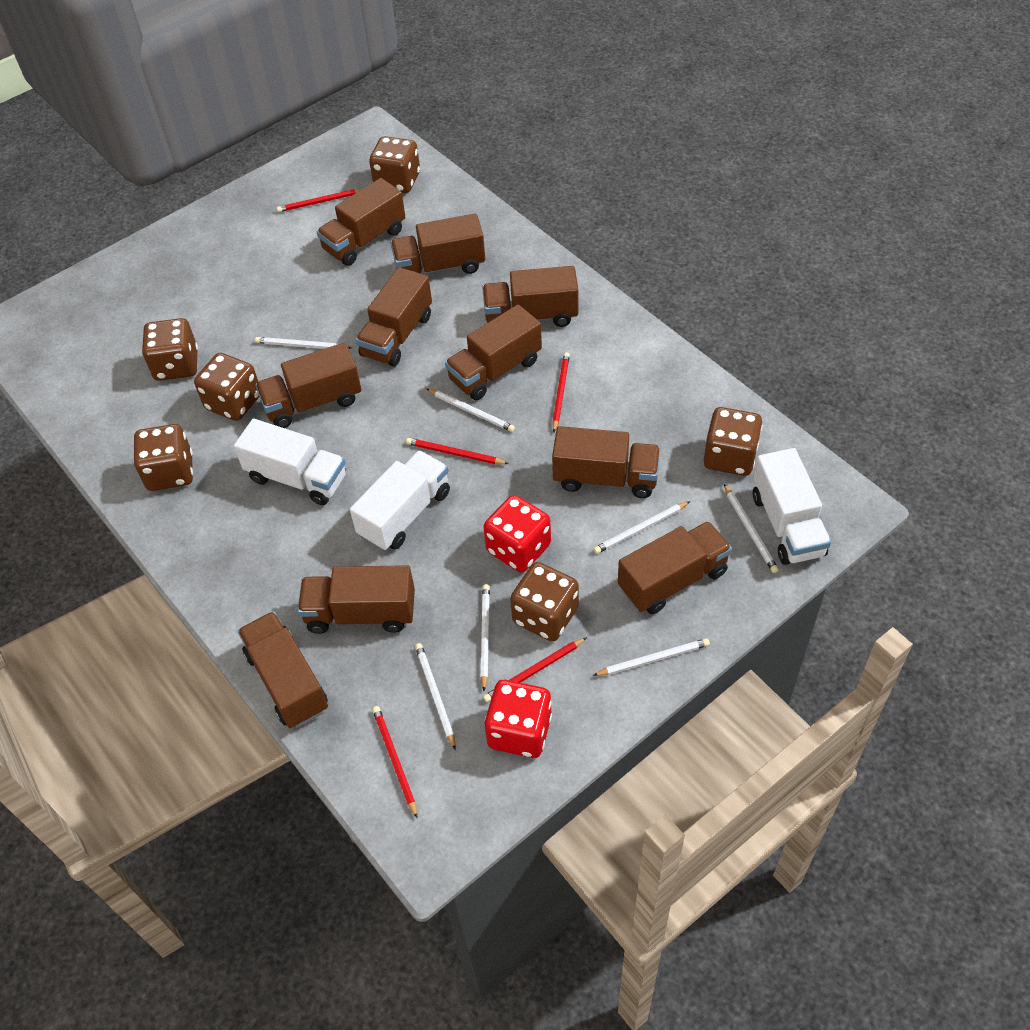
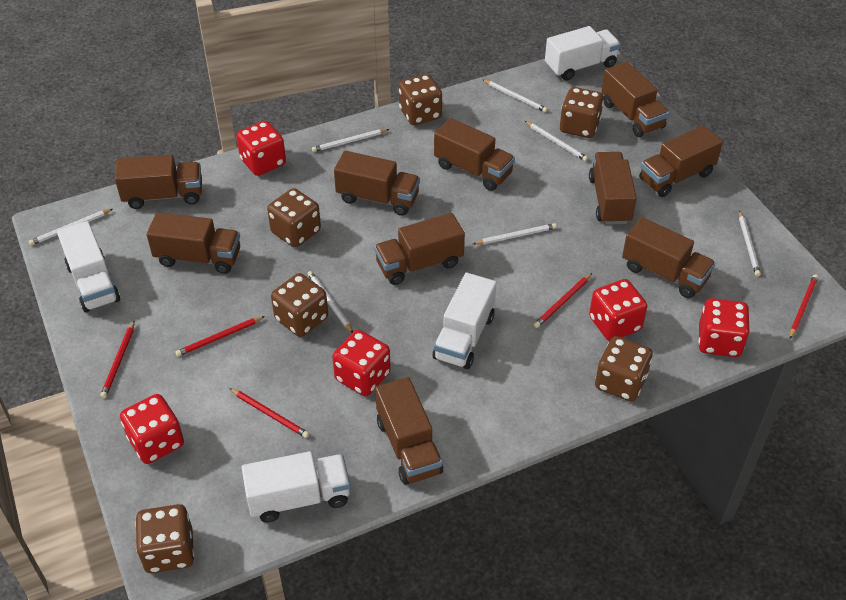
red dice: [484,495,551,572] [484,680,552,758] = 2 -> [120,394,184,464] [236,121,286,176] [332,330,391,396] [589,279,647,341] [698,298,750,357] = 5
white truck: [234,419,346,505] [350,450,450,551] [753,448,831,565] = 3 -> [57,221,120,313] [242,451,350,523] [433,273,497,369] [545,26,621,81] = 4

